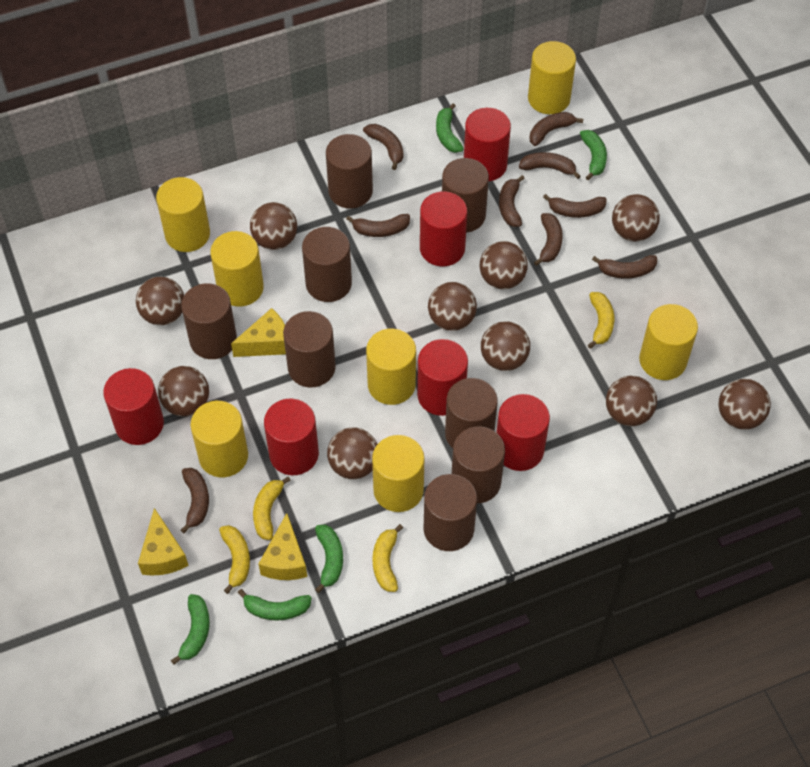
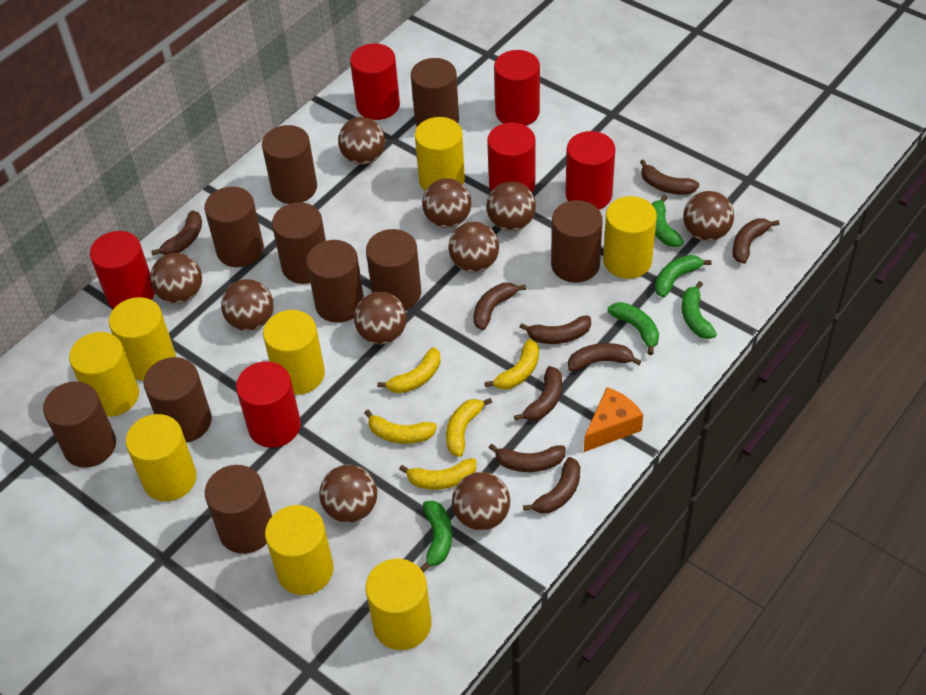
brown cylinder: [181,283,237,359] [283,311,336,387] [302,227,352,302] [326,134,373,208] [423,474,477,551] [442,158,489,233] [445,378,498,448] [452,426,505,503] = 8 -> [43,381,116,468] [143,357,212,443] [204,187,264,267] [205,465,272,554] [262,125,317,204] [272,202,326,284] [306,240,364,323] [366,229,421,310] [411,58,459,127] [551,200,603,283] = 10
orange cheese: none = 0 -> [584,387,643,452] = 1
yellow banana: [219,525,250,594] [253,476,291,540] [372,524,403,592] [588,292,614,349] = 4 -> [364,410,437,444] [377,347,441,393] [399,458,476,490] [446,398,492,457] [485,339,539,389] = 5
yellow cheese: [138,508,189,576] [231,308,286,357] [259,513,307,580] = 3 -> none = 0
yellow cylinder: [156,177,210,252] [190,401,248,477] [210,231,264,307] [366,329,416,405] [372,435,424,512] [528,41,576,114] [639,304,698,380] = 7 -> [69,332,139,417] [109,297,176,381] [126,414,197,501] [263,310,325,395] [265,505,334,595] [365,559,432,650] [415,117,465,191] [603,196,657,279] = 8

